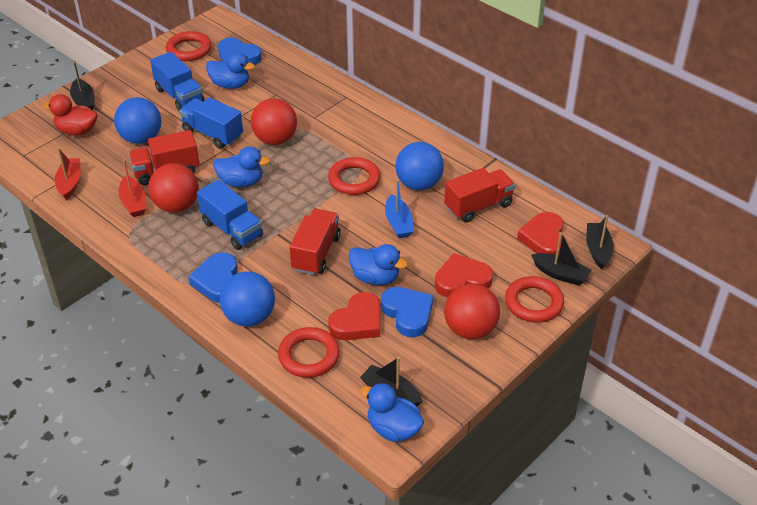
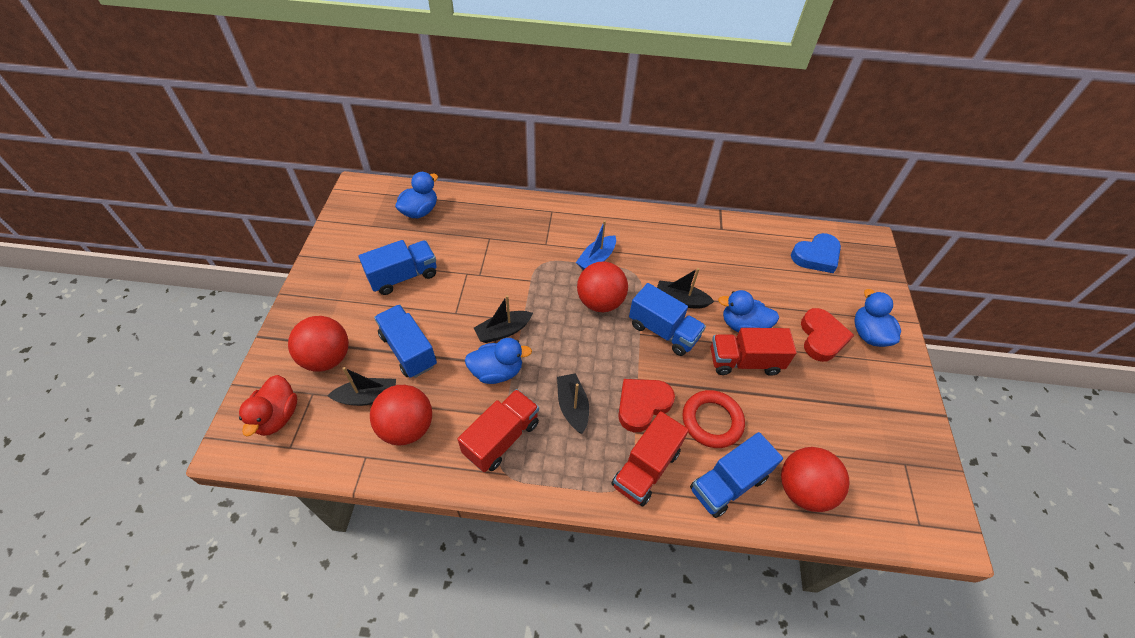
blue ball: [114,97,161,144] [220,271,275,327] [395,142,444,190] = 3 -> none = 0
blue heart: [188,252,238,303] [218,38,262,65] [381,287,433,337] = 3 -> [791,233,841,273] = 1
blue truck: [150,52,204,111] [179,97,243,149] [197,180,263,250] = 3 -> [359,240,437,295] [374,304,437,378] [629,283,706,356] [690,432,783,518] = 4
red ball: [148,163,199,213] [251,98,297,145] [444,284,500,339] = 3 -> [288,316,349,371] [370,385,432,446] [577,262,628,313] [781,447,850,512] = 4
red boat: [55,148,81,200] [118,159,147,217] = 2 -> none = 0
red heart: [328,292,380,340] [435,253,493,297] [517,212,566,254] = 3 -> [618,379,675,432] [801,308,854,362] = 2
red ring: [166,31,212,61] [278,327,340,378] [328,157,381,195] [505,276,564,323] = 4 -> [682,390,745,448] = 1

